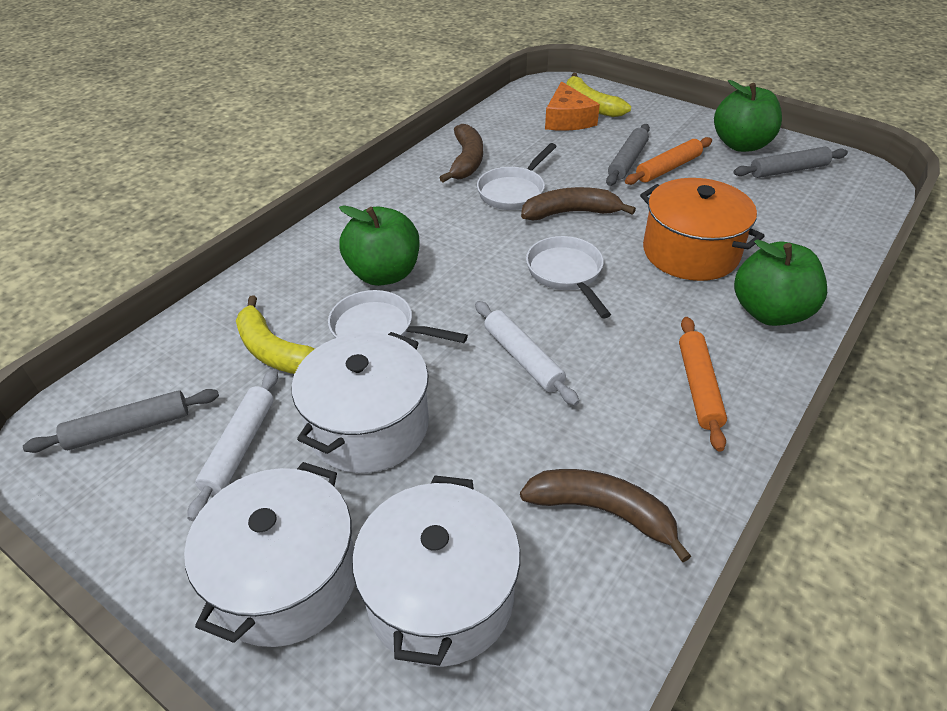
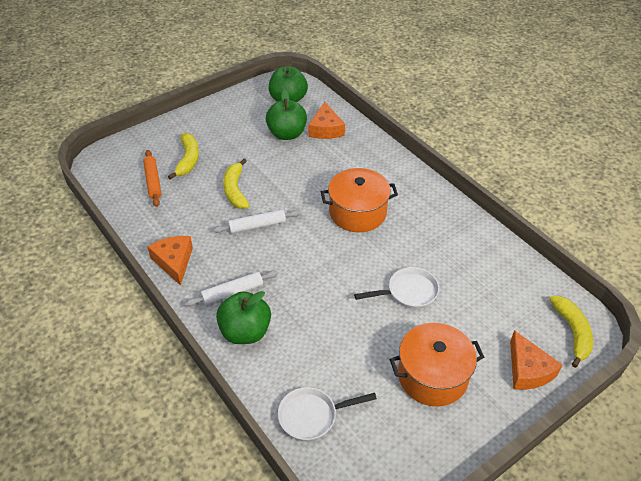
brown banana: [440,124,483,182] [520,469,691,562] [521,187,636,220] = 3 -> none = 0
grey rolling pin: [23,389,219,453] [606,124,650,186] [733,147,848,178] = 3 -> none = 0
orange cheese: [545,81,600,131] = 1 -> [147,236,193,286] [309,102,345,139] [510,330,562,390] = 3
orange pot: [640,178,764,281] = 1 -> [321,168,398,232] [390,323,484,406] = 2
orange rolling pin: [625,137,712,185] [679,317,727,452] = 2 -> [143,150,161,207] = 1
white pan: [328,290,468,343] [477,143,557,210] [526,236,611,318] = 3 -> [278,387,377,441] [354,267,439,309] = 2
white pot: [184,462,355,647] [292,332,429,473] [352,476,520,667] = 3 -> none = 0
yellow banana: [236,295,315,374] [567,73,631,117] = 2 -> [168,133,199,180] [223,159,249,209] [549,296,593,368] = 3

